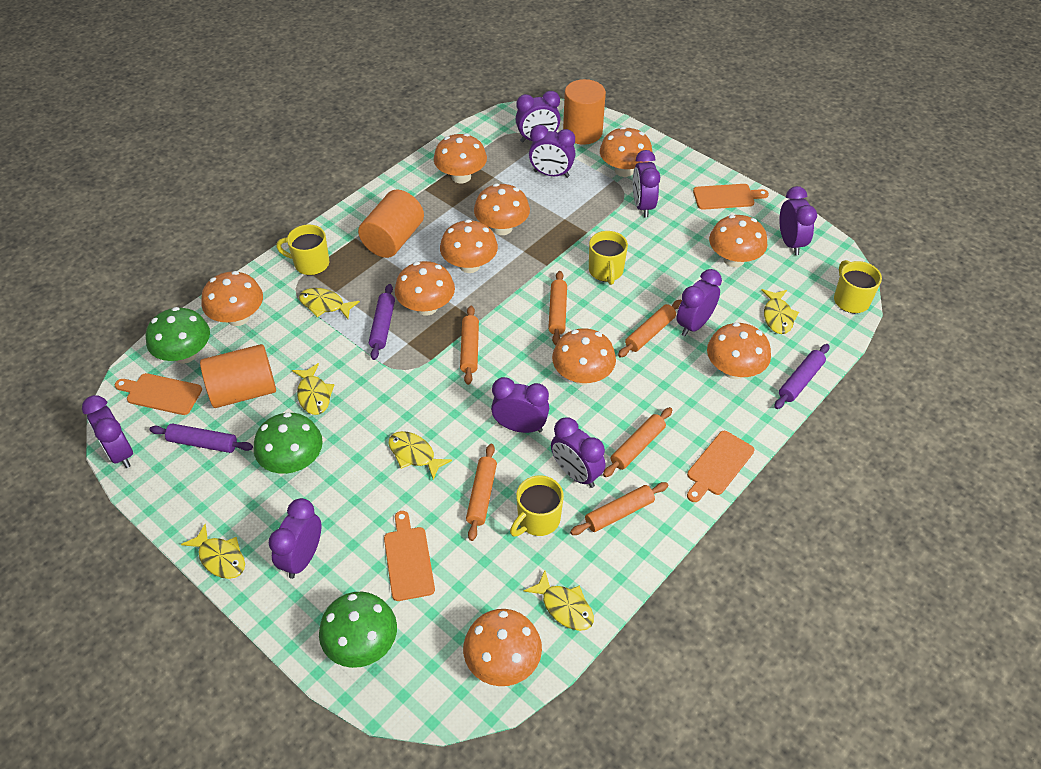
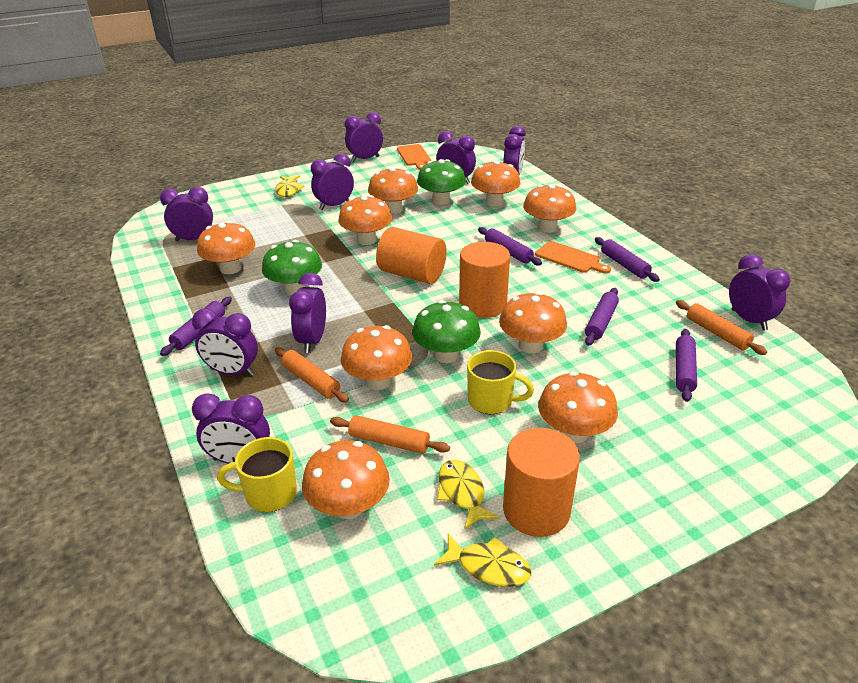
orange cutting board: [115,373,202,415] [384,511,435,601] [687,431,754,502] [693,184,769,210] = 4 -> [397,144,431,170] [535,241,611,274] = 2
orange mushroom: [201,271,263,326] [395,261,455,316] [434,133,487,183] [440,219,498,273] [463,609,542,686] [474,183,530,235] [552,328,616,385] [600,127,653,177] [707,322,771,379] [709,215,768,267] = 10 -> [197,221,255,274] [302,440,390,519] [338,195,392,245] [341,325,412,390] [368,167,418,214] [471,160,520,207] [499,292,567,354] [523,184,576,233] [538,371,618,443] = 9
orange rolling pin: [460,306,479,385] [466,444,497,541] [548,271,567,345] [570,482,668,535] [603,407,672,477] [618,299,682,357] = 6 -> [275,347,349,403] [330,415,450,454] [676,300,767,355] = 3
purple rolling pin: [149,424,253,453] [369,284,395,360] [774,344,829,409] = 3 -> [160,297,232,356] [478,227,542,266] [585,288,619,346] [595,237,660,282] [676,329,697,402] = 5
yellow fish: [181,524,245,579] [292,363,334,415] [299,288,360,319] [389,431,452,480] [524,570,594,631] [761,289,799,334] = 6 -> [275,175,304,197] [434,534,531,587] [437,460,500,530] = 3
yellow mug: [276,225,329,275] [510,475,564,536] [589,231,628,285] [834,260,882,313] = 4 -> [217,437,297,512] [467,350,534,414] = 2

